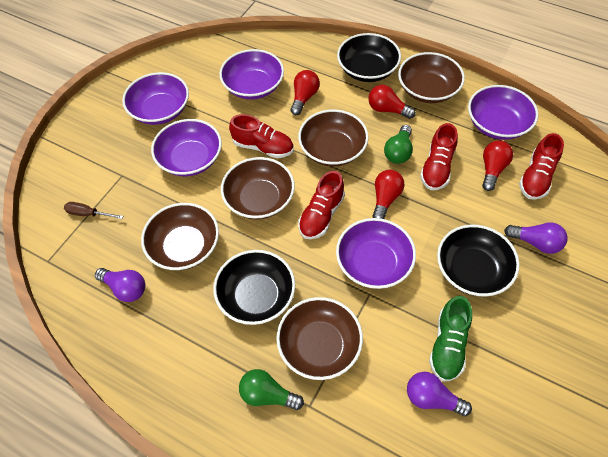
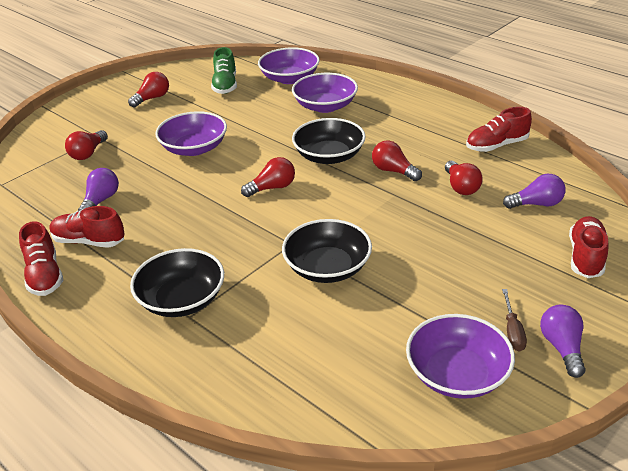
brown bowl: [141,203,219,270] [221,157,295,219] [276,297,363,380] [298,109,369,166] [398,52,465,103] = 5 -> none = 0
green light bulb: [239,369,304,410] [384,125,413,164] = 2 -> none = 0
purple bowl: [122,72,189,125] [151,119,222,176] [219,49,284,100] [336,218,416,289] [468,85,539,140] = 5 -> [155,111,227,156] [258,47,320,84] [292,73,358,113] [406,314,515,399] = 4
red light bulb: [291,70,320,115] [368,85,416,119] [372,170,404,219] [482,140,513,191] = 4 -> [65,130,108,160] [128,72,169,108] [241,157,295,197] [372,140,422,181] [445,161,483,195] = 5

